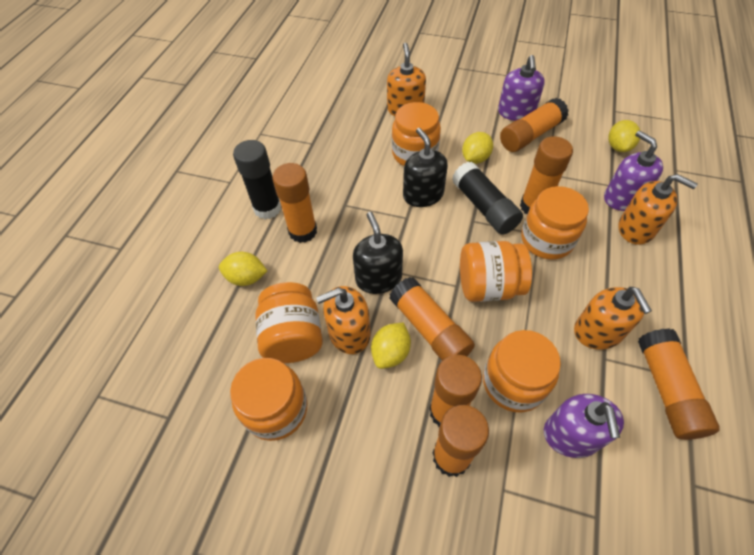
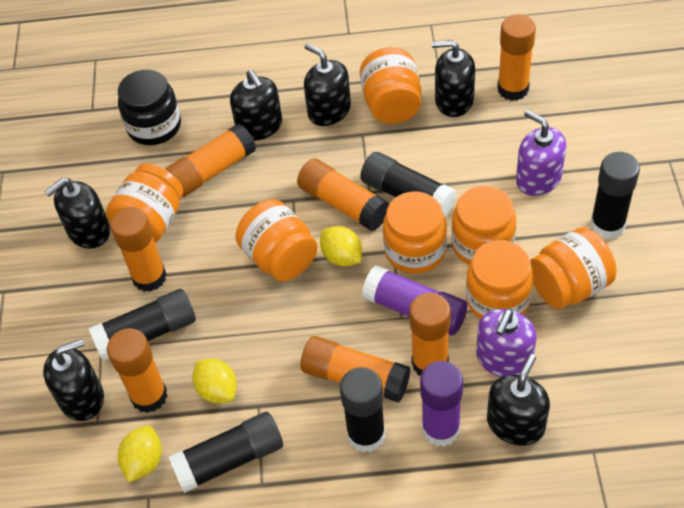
black glue stick: [233,140,281,219] [452,162,523,234] = 2 -> [89,289,196,362] [169,412,283,493] [340,367,385,453] [360,152,456,217] [590,152,640,240] = 5
black jar: none = 0 -> [118,70,181,145] = 1
black soap dispenser: [353,212,403,294] [403,128,448,207] = 2 -> [43,339,104,421] [45,178,110,249] [230,70,282,141] [304,43,351,126] [432,40,475,117] [487,354,550,445] = 6
orange jar: [230,358,307,441] [255,282,323,363] [392,102,441,166] [460,241,532,302] [483,330,561,412] [521,186,589,260] = 6 -> [106,163,183,242] [235,199,318,281] [360,47,421,124] [383,191,447,274] [451,185,516,265] [466,240,534,319] [530,227,617,309] = 7
orange soap dispenser: [316,286,371,354] [387,43,426,116] [574,287,652,350] [619,174,698,245] = 4 -> none = 0
purple glue stick: none = 0 -> [362,266,467,335] [420,361,463,447] = 2
purple soap dispenser: [498,55,545,121] [544,394,624,458] [604,131,663,211] = 3 -> [476,309,537,377] [516,110,566,196] = 2
yellow lemon: [219,252,267,286] [371,323,411,369] [462,132,493,164] [608,120,640,152] = 4 -> [118,426,162,482] [192,359,237,403] [320,226,362,267] = 3

